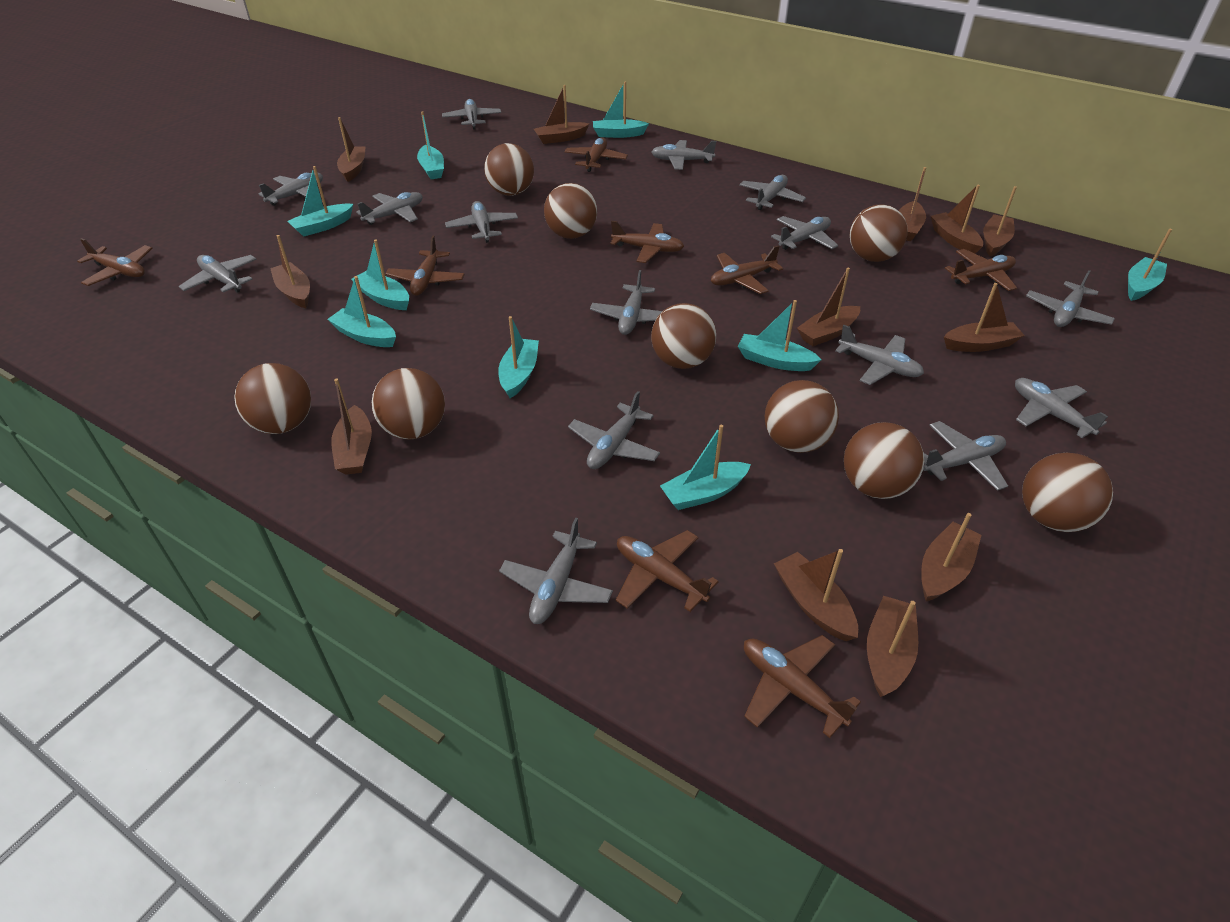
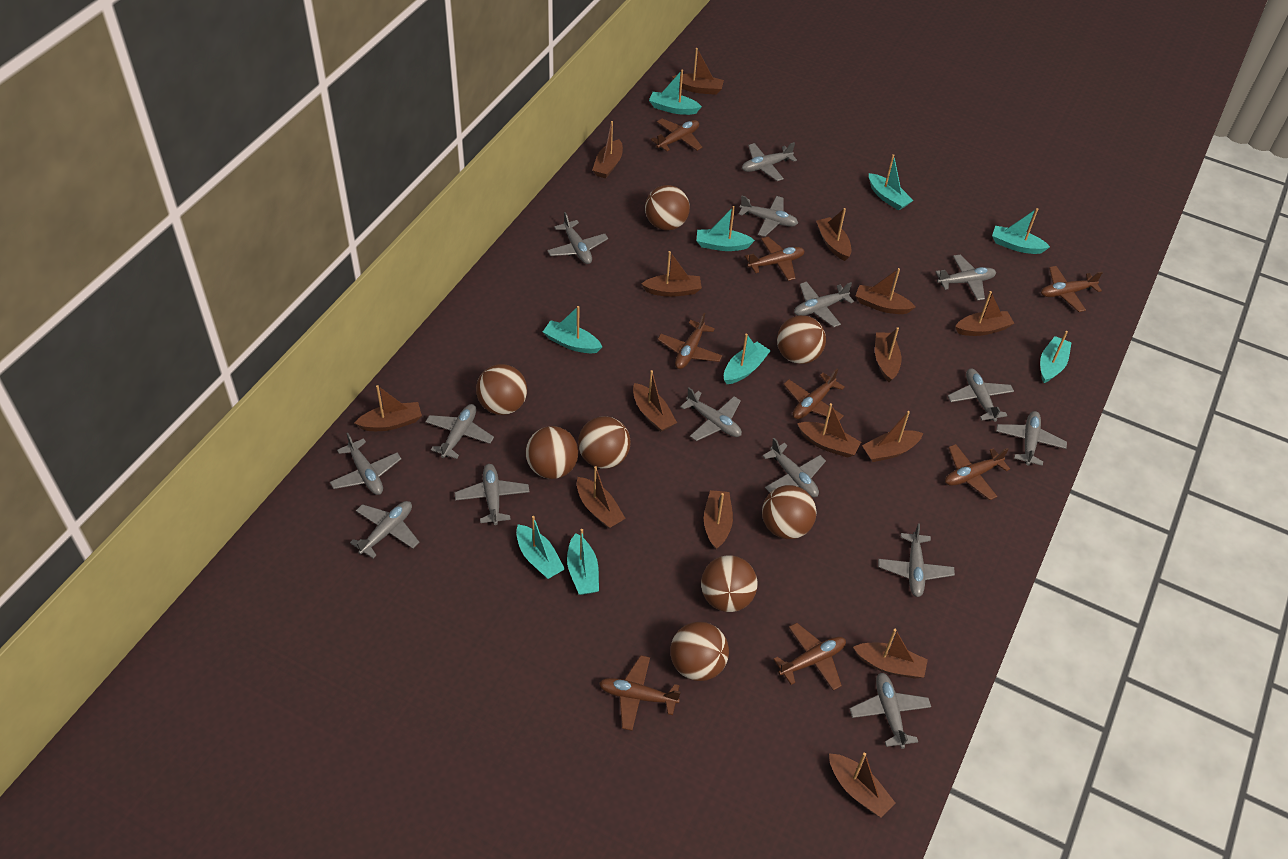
brown ball: [234,363,311,434] [372,368,445,440] [484,143,534,196] [544,183,597,239] [651,303,716,369] [765,380,839,453] [844,422,924,499] [850,204,908,262] [1022,453,1113,532] = 9 -> [476,364,527,415] [526,426,578,479] [578,416,631,469] [645,185,690,230] [670,622,729,681] [701,555,758,612] [762,485,816,539] [777,315,826,364] = 8
brown boat: [270,235,310,308] [331,378,372,475] [337,117,366,182] [534,85,590,144] [774,549,858,641] [797,268,860,346] [867,596,918,697] [899,167,926,241] [921,513,981,601] [931,185,983,254] [944,283,1025,352] [983,186,1017,256] = 12 -> [355,385,422,431] [577,466,626,529] [592,121,623,178] [633,370,677,432] [641,251,702,297] [672,48,724,95] [704,490,733,550] [797,403,861,458] [816,208,851,261] [829,753,896,818] [853,629,928,679] [856,268,915,314] [862,411,923,462] [875,327,902,382] [955,291,1015,336] = 15

